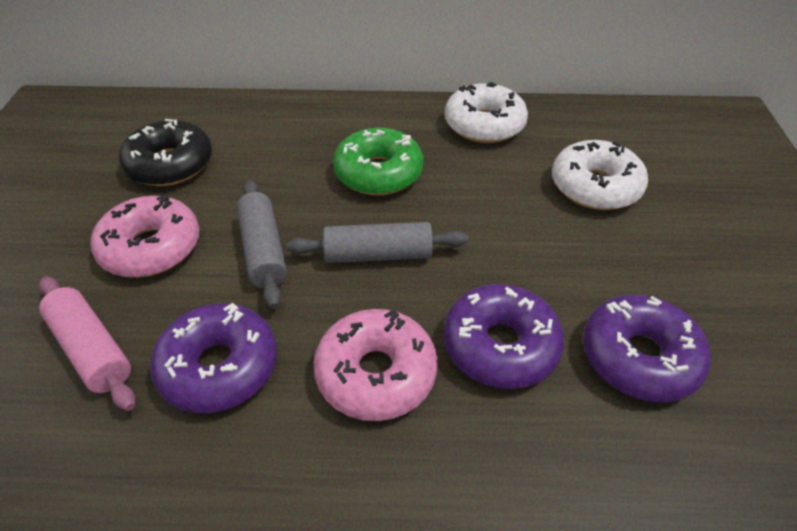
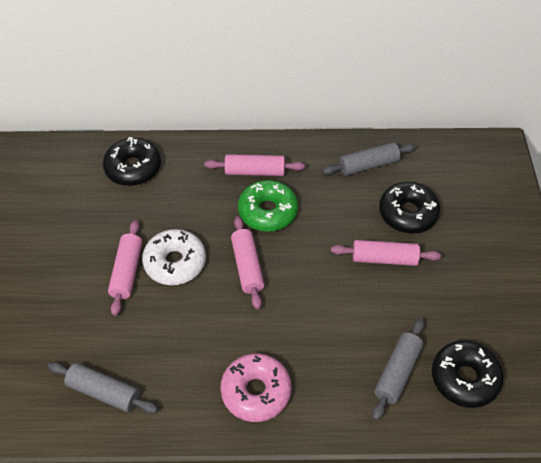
black donut: [119,119,212,186] = 1 -> [103,137,161,186] [379,182,440,233] [432,340,504,408] = 3
grey rolling pin: [237,180,287,309] [286,222,468,263] = 2 -> [48,362,158,413] [323,142,416,176] [372,319,425,421] = 3
pink donut: [91,194,199,278] [313,309,438,421] = 2 -> [220,353,291,422] = 1
pink rolling pin: [39,276,135,411] = 1 -> [108,220,142,316] [204,154,305,176] [231,216,264,309] [331,240,442,266] = 4
purple donut: [150,303,277,413] [444,284,564,389] [583,295,711,403] = 3 -> none = 0
white donut: [445,82,528,143] [552,140,648,210] = 2 -> [142,229,206,285] = 1

